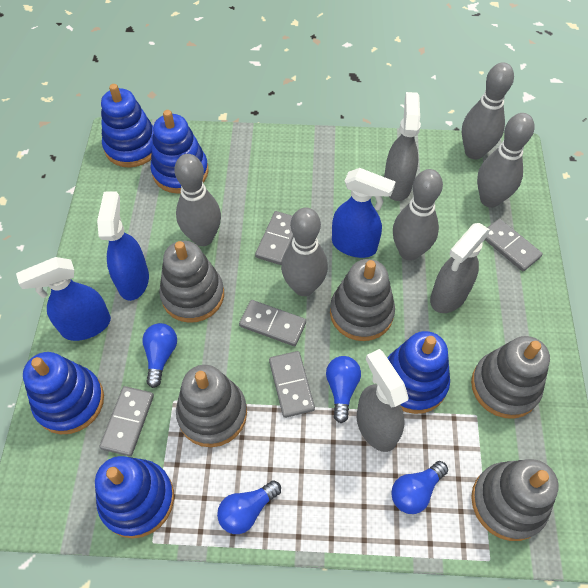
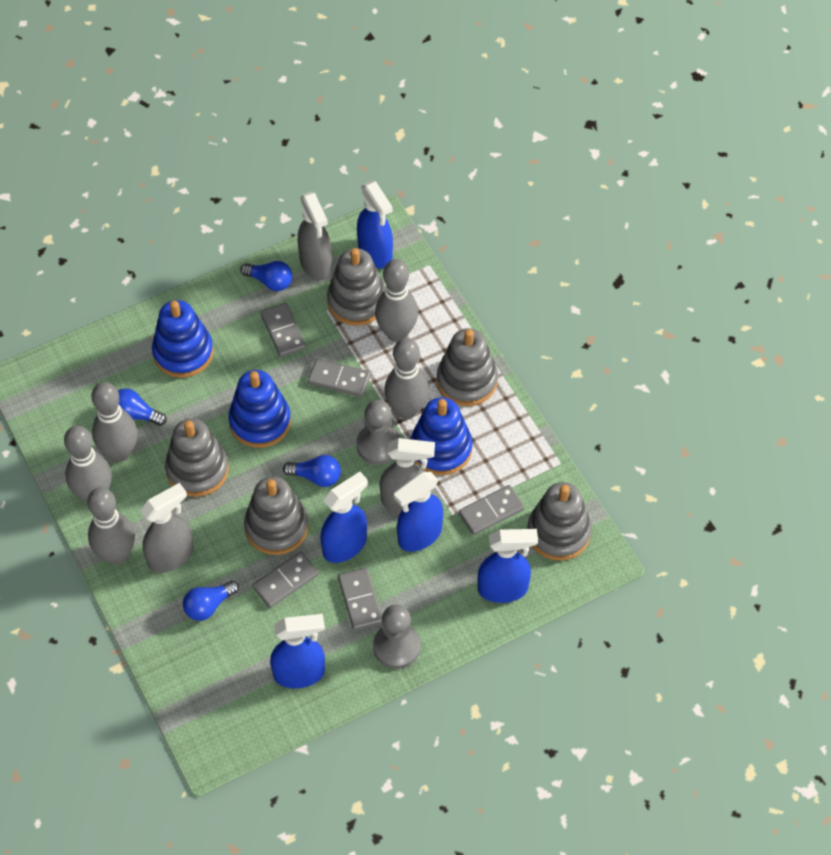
blue spray bottle: [16,257,111,341] [97,192,149,301] [332,168,395,258] = 3 -> [270,614,325,688] [320,472,368,563] [357,181,393,269] [394,472,443,552] [478,529,538,603] = 5
blue stacking toy: [23,352,104,434] [95,456,174,538] [101,84,153,168] [151,110,209,194] [387,331,450,414] = 5 -> [152,300,213,378] [228,370,291,448] [410,397,473,475] = 3
grey pawn: none = 0 -> [357,400,401,465] [373,604,420,669] = 2

